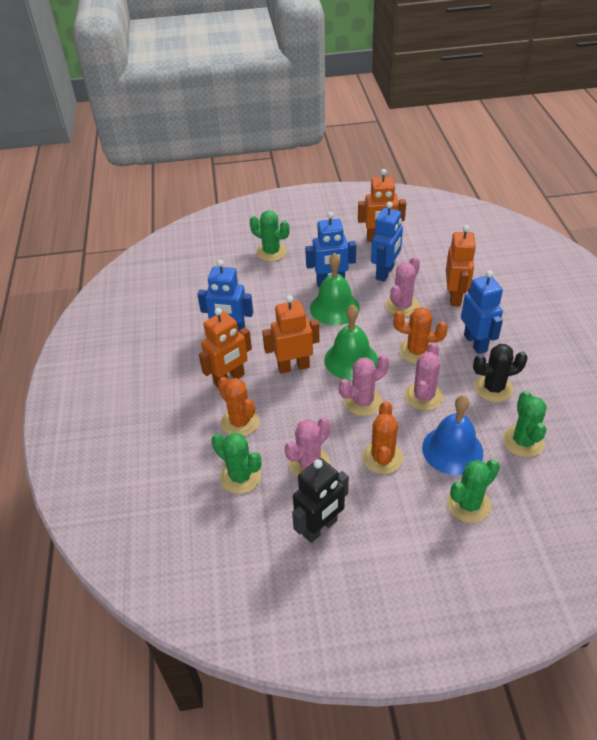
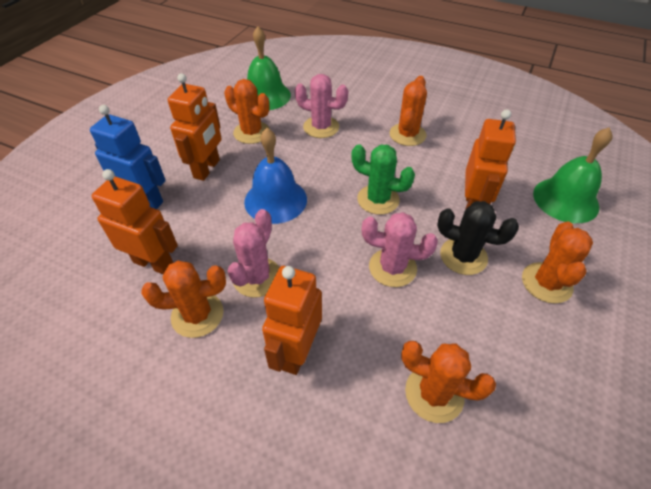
black robot: [292,458,349,543] = 1 -> none = 0
blue robot: [197,260,253,331] [305,212,356,287] [371,202,403,282] [461,270,503,354] = 4 -> [90,105,166,209] = 1
green cactus: [212,433,261,494] [250,211,290,262] [447,459,500,523] [503,391,547,457] = 4 -> [351,144,415,215] = 1
orange cactus: [218,377,259,436] [362,401,403,474] [393,307,448,364] = 3 -> [141,261,226,338] [224,79,270,144] [390,76,427,146] [401,341,496,423] [522,221,593,304] = 5
pink cactus: [285,417,331,477] [339,355,389,416] [386,257,420,317] [405,342,443,411] = 4 -> [228,209,279,298] [295,74,348,138] [362,212,438,287] = 3

